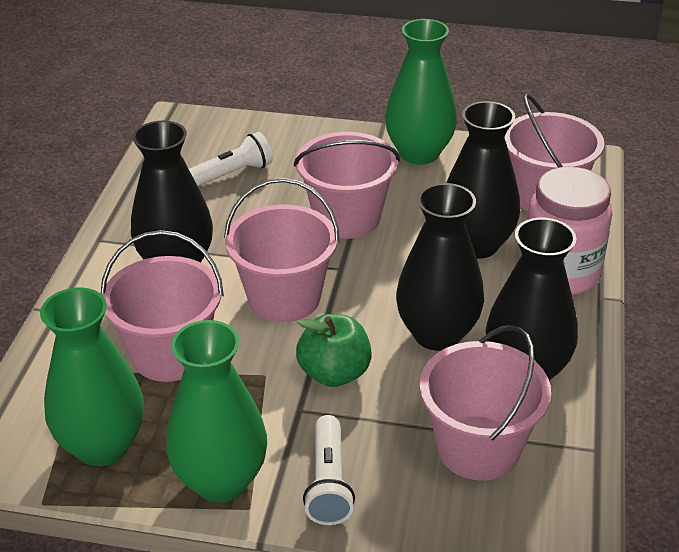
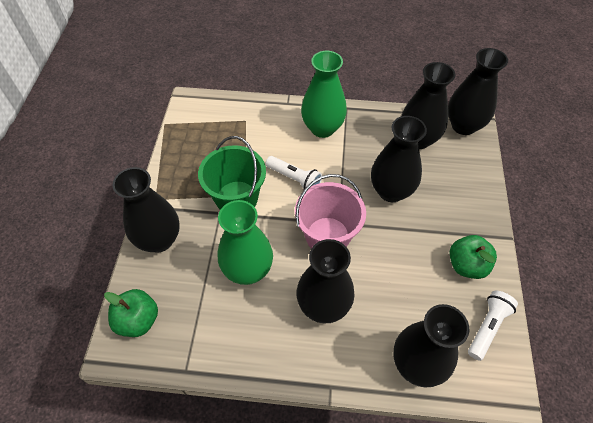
black vase: [131,120,213,262] [396,183,484,351] [446,101,520,259] [485,218,578,381] = 4 -> [113,167,180,253] [296,239,354,323] [371,116,427,202] [393,304,469,387] [401,62,455,149] [448,48,508,135] = 6
green apple: [296,314,372,387] = 1 -> [104,289,158,337] [450,235,497,279] = 2
green bucket: none = 0 -> [198,136,266,210] = 1
green vase: [40,287,144,466] [166,320,267,502] [385,19,457,165] = 3 -> [218,200,273,285] [301,51,347,138] = 2
pink bucket: [101,230,224,382] [224,178,340,322] [294,132,400,239] [420,325,551,481] [504,94,604,212] = 5 -> [295,174,366,249] = 1
pink jar: [527,167,612,295] = 1 -> none = 0

